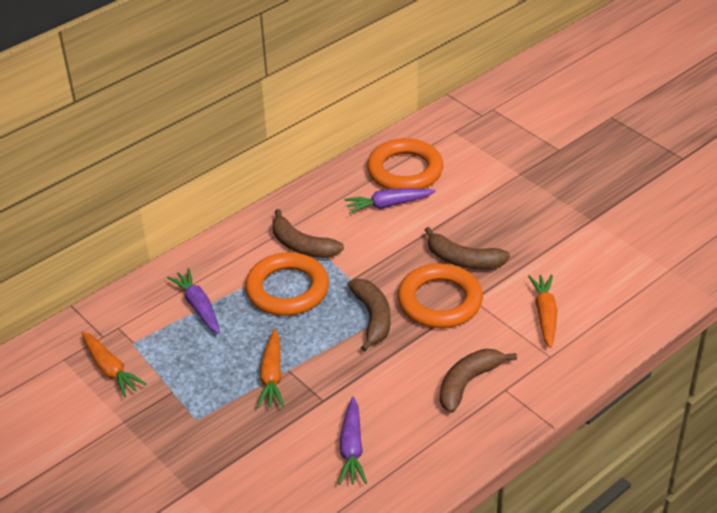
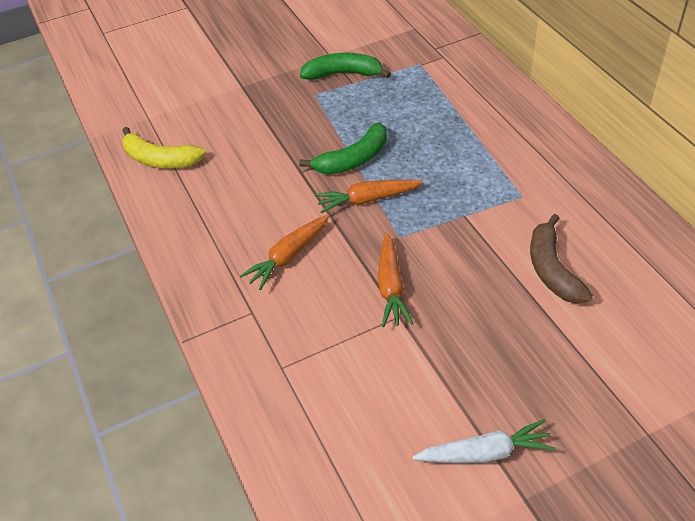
brown banana: [272,209,344,258] [348,279,391,351] [425,227,510,269] [440,349,517,413] = 4 -> [530,214,593,304] = 1
green banana: none = 0 -> [299,122,387,174] [300,53,391,80] = 2
orange ring: [245,252,329,316] [367,138,443,189] [398,263,483,328] = 3 -> none = 0
purple carrot: [167,268,220,334] [338,397,367,485] [344,188,436,214] = 3 -> none = 0
white carrot: none = 0 -> [412,419,556,463] = 1
yellow banana: none = 0 -> [122,127,206,169] = 1

